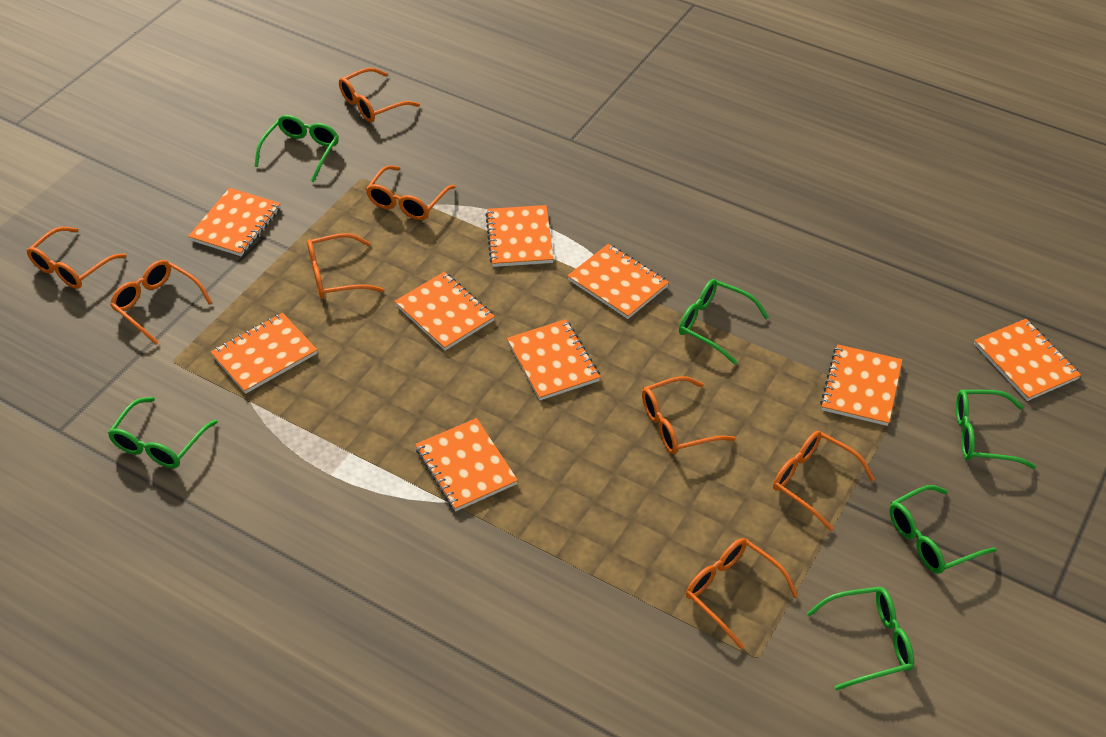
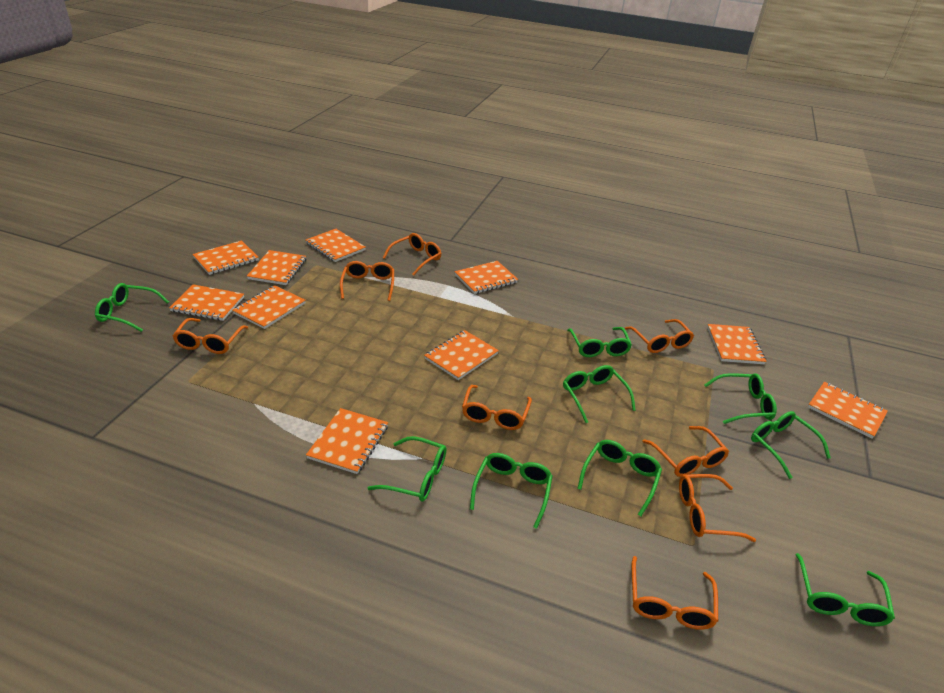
green glasses: [108,397,218,468] [254,115,339,182] [679,279,769,364] [807,587,914,690] [889,485,997,574] [956,390,1036,469] = 6 -> [95,283,169,332] [368,436,446,502] [470,453,553,529] [563,365,636,423] [567,327,632,357] [577,440,662,516] [704,373,777,424] [751,411,831,479] [795,553,895,626] = 9
orange notebook: [188,188,281,256] [211,313,317,394] [394,272,495,351] [415,418,518,511] [486,205,554,267] [507,319,600,400] [567,244,669,319] [820,344,902,426] [974,319,1081,401] = 9 -> [169,284,244,321] [192,241,259,275] [232,285,306,329] [247,250,306,285] [306,229,366,262] [306,408,388,474] [424,330,499,380] [454,261,518,294] [707,324,767,364] [808,382,888,439] = 10

